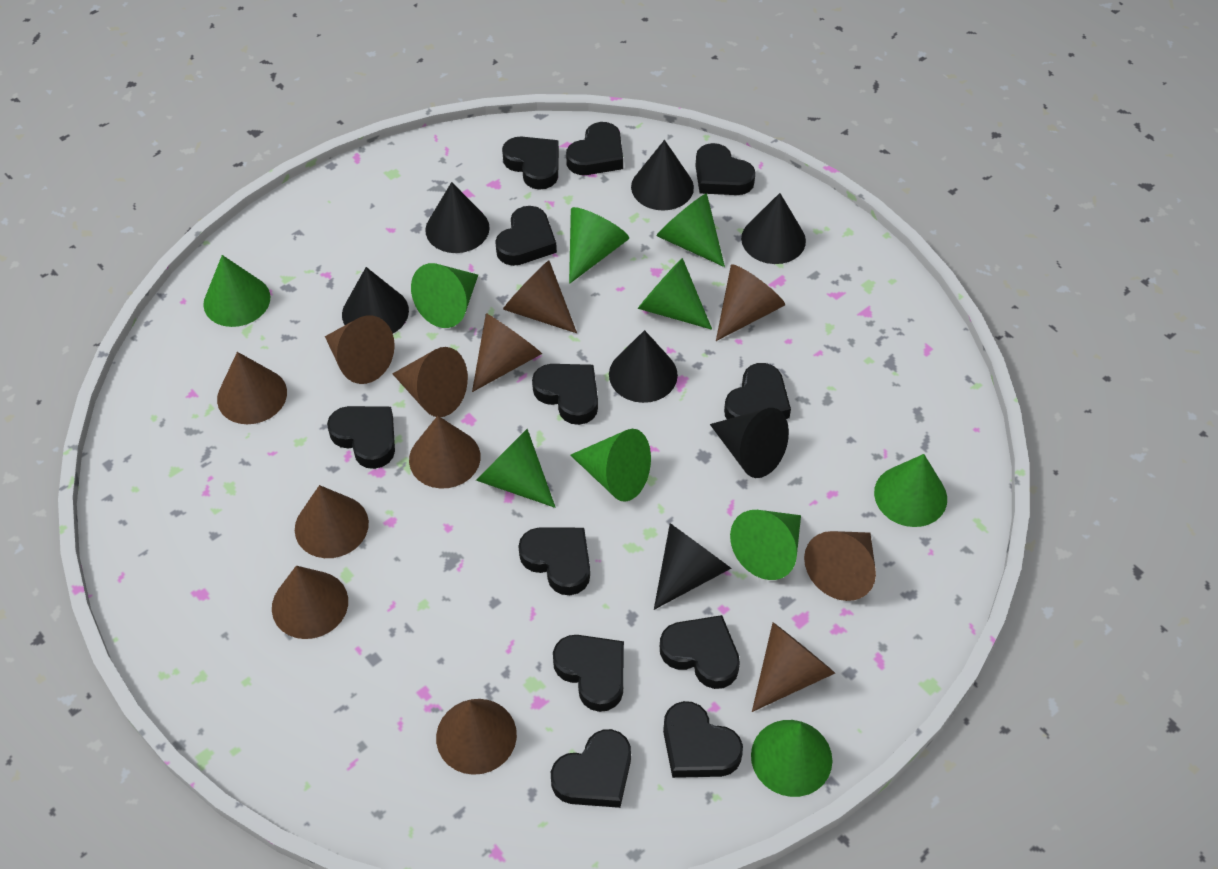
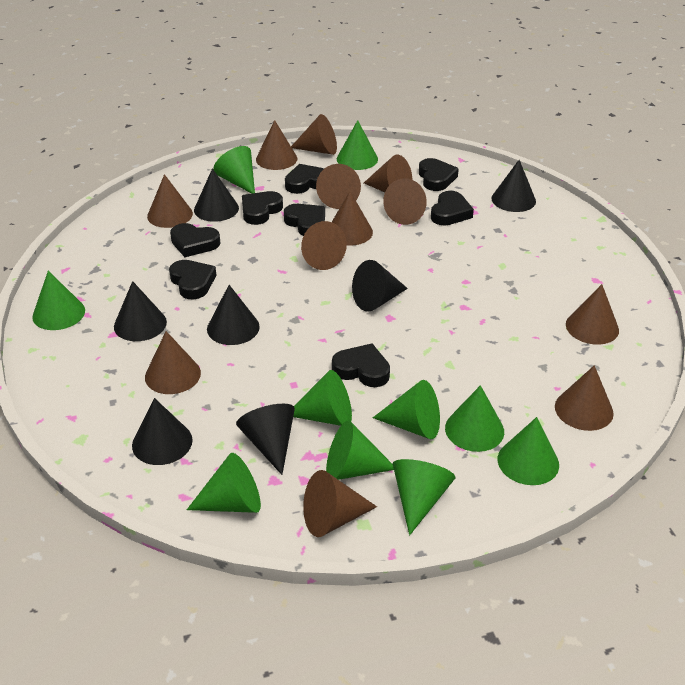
black heart: [327,406,395,469] [495,206,557,266] [502,137,559,190] [518,527,590,595] [532,364,598,425] [551,729,631,808] [553,635,624,712] [566,122,623,175] [660,615,740,689] [663,701,743,778] [695,143,756,195] [724,363,791,419] = 12 -> [169,260,216,299] [170,223,220,257] [242,191,283,225] [284,204,325,236] [285,164,324,194] [332,343,390,387] [419,158,459,191] [431,191,474,226] = 8

